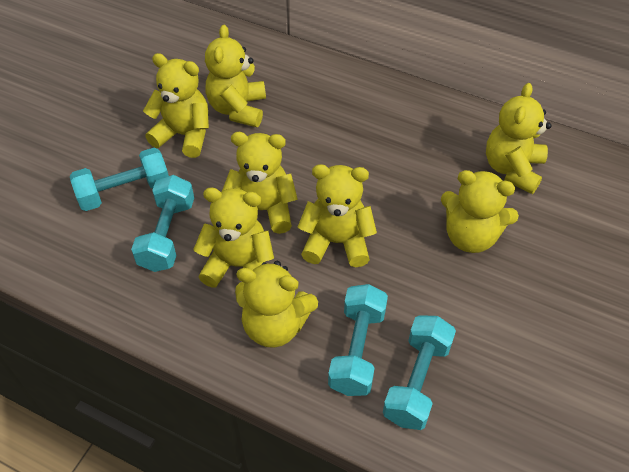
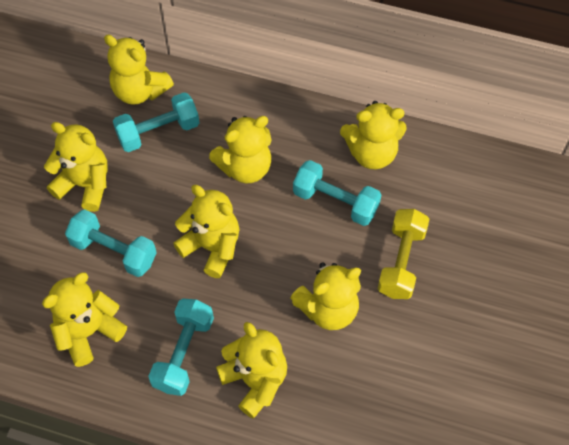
yellow dumbbell: none = 0 -> [378,209,430,299] = 1

